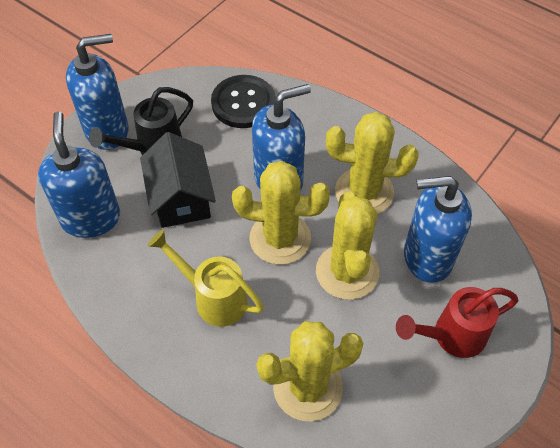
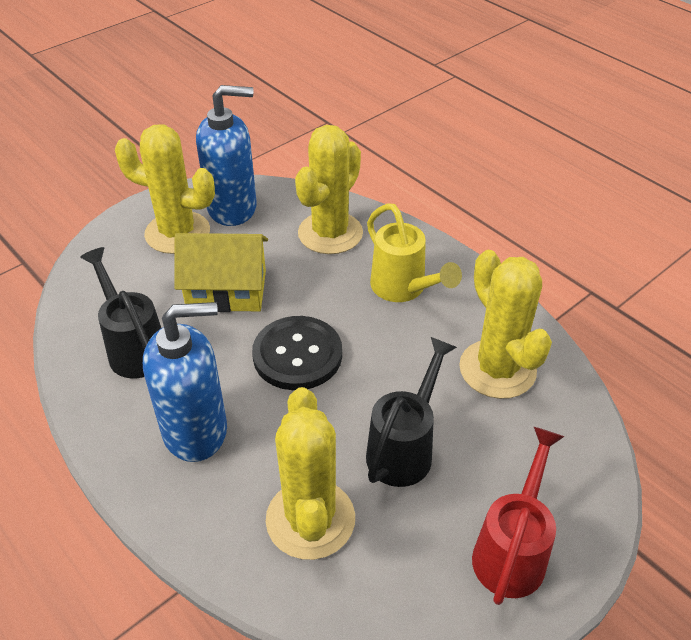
black house: [140,132,216,228] = 1 -> none = 0
black watering can: [89,87,193,155] = 1 -> [80,247,161,378] [366,337,457,487] = 2
blue soap dispenser: [38,111,120,238] [66,34,129,150] [252,84,311,191] [404,176,472,283] = 4 -> [143,302,227,462] [196,85,257,226] = 2
yellow house: none = 0 -> [174,233,268,312] = 1

